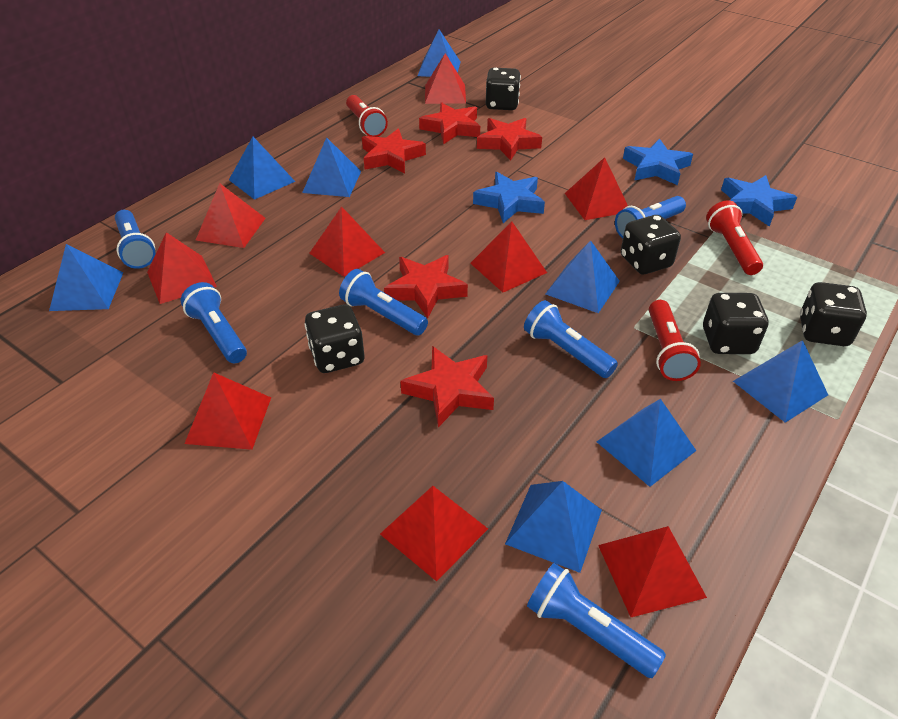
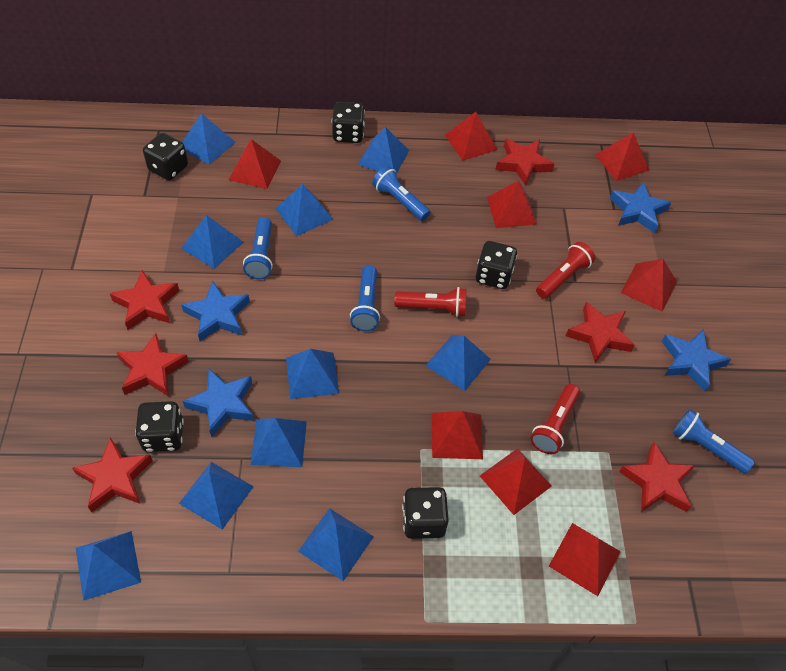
blue flashlight: [115,210,156,269] [180,282,247,363] [339,269,428,335] [524,300,618,378] [527,563,666,678] [615,196,686,238] = 6 -> [243,217,273,279] [350,265,380,331] [372,166,430,221] [673,409,755,474] = 4
blue pyramid: [49,244,124,311] [229,137,296,200] [302,137,361,197] [418,30,461,77] [505,481,602,573] [545,240,620,313] [597,399,696,487] [733,340,828,423] = 8 -> [76,531,141,601] [179,462,254,530] [181,215,243,269] [182,113,236,165] [250,418,307,467] [276,184,334,236] [286,349,339,399] [298,508,374,581] [358,127,409,174] [425,335,491,391] = 10
blue star: [473,172,545,223] [623,138,693,185] [721,175,797,227] = 3 -> [181,281,250,341] [183,369,254,437] [609,182,672,233] [661,329,731,391] = 4
red pyramid: [147,232,217,304] [185,372,271,450] [196,183,266,248] [309,206,385,277] [380,486,488,582] [425,53,466,104] [470,221,547,292] [565,157,628,220] [598,526,707,617] = 9 -> [229,139,281,189] [432,411,483,459] [445,112,497,161] [480,448,552,515] [487,181,537,228] [549,523,621,596] [595,132,649,181] [621,259,677,312] = 8
red star: [362,129,426,174] [384,255,468,318] [400,346,494,427] [419,102,480,144] [477,118,542,161] = 5 -> [72,437,153,513] [110,270,179,330] [117,333,189,397] [495,138,554,186] [566,302,635,363] [619,442,695,512] = 6

